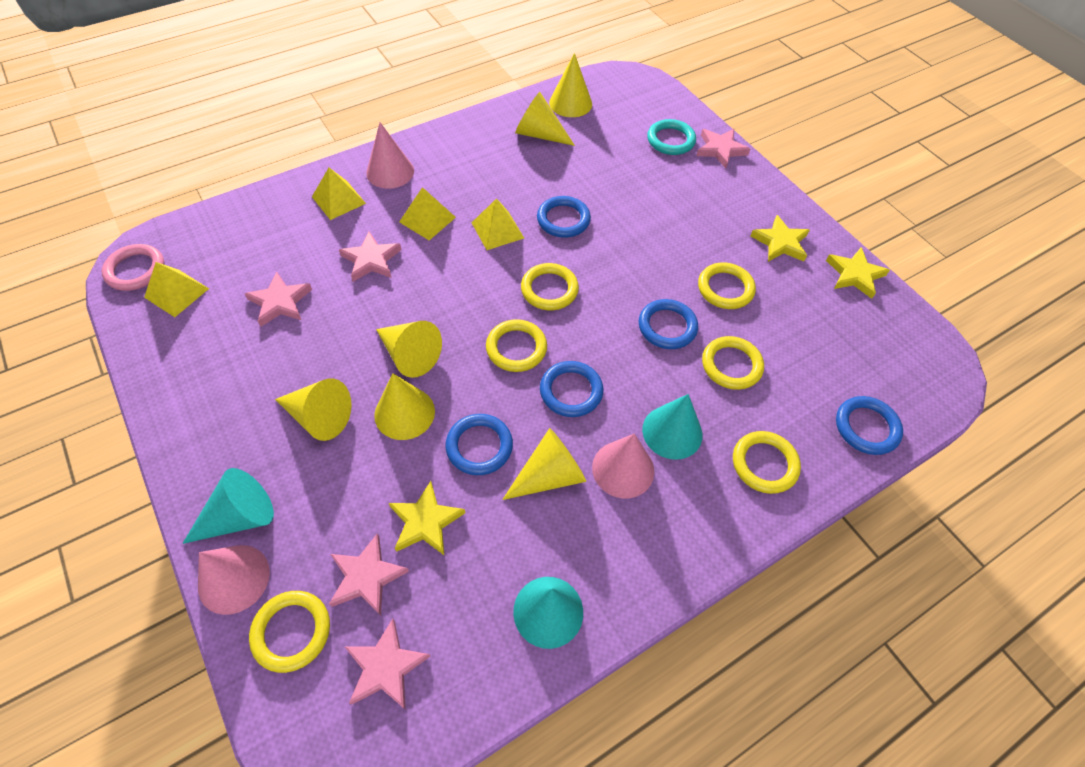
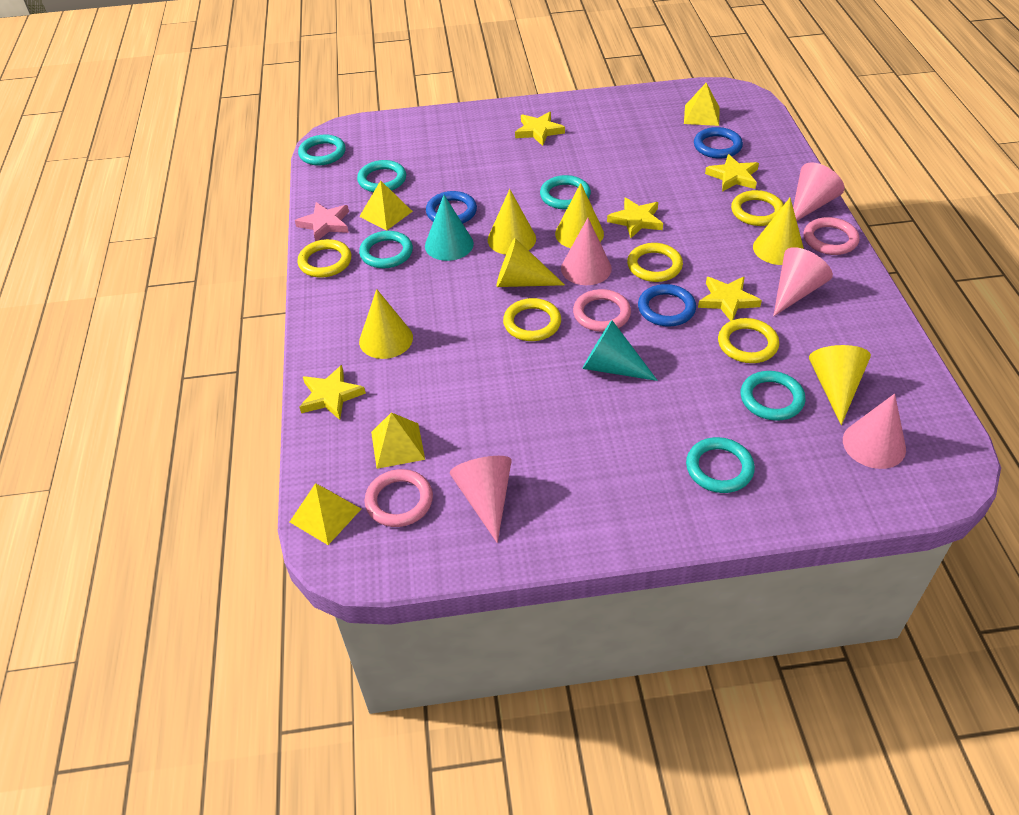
blue ring: [445,414,513,475] [537,196,591,238] [540,361,603,417] [639,299,698,349] [836,396,903,455] = 5 -> [426,191,477,223] [638,284,696,326] [694,127,743,158] = 3
pink cone: [198,545,270,615] [366,122,414,189] [592,433,654,498] = 3 -> [450,456,512,543] [561,218,612,285] [773,247,833,316] [793,163,844,221] [843,394,906,469] = 5
pink ring: [102,244,164,291] = 1 -> [365,469,433,527] [573,289,631,332] [803,217,860,255] = 3
pink star: [245,272,312,327] [329,533,409,616] [339,231,401,282] [344,619,431,709] [696,129,750,168] = 5 -> [295,202,349,241] = 1
turquoise cone: [182,468,274,544] [513,577,583,649] [642,394,702,460] = 3 -> [425,195,474,261] [582,320,658,381] = 2
turquoise ring: [647,119,696,155] = 1 -> [298,134,346,166] [357,160,406,192] [359,231,413,268] [540,175,591,209] [686,437,755,493] [741,371,806,421] = 6
yellow ring: [249,591,330,673] [486,319,547,372] [521,263,579,310] [698,262,756,309] [702,336,764,390] [733,431,801,494] = 6 -> [297,239,351,278] [503,298,561,341] [627,243,683,282] [718,318,779,363] [731,190,784,226] = 5
yellow star: [389,481,465,555] [750,215,810,262] [826,247,890,299] = 3 -> [299,365,366,420] [515,112,565,146] [607,197,663,238] [698,276,762,321] [705,154,759,192] = 5

